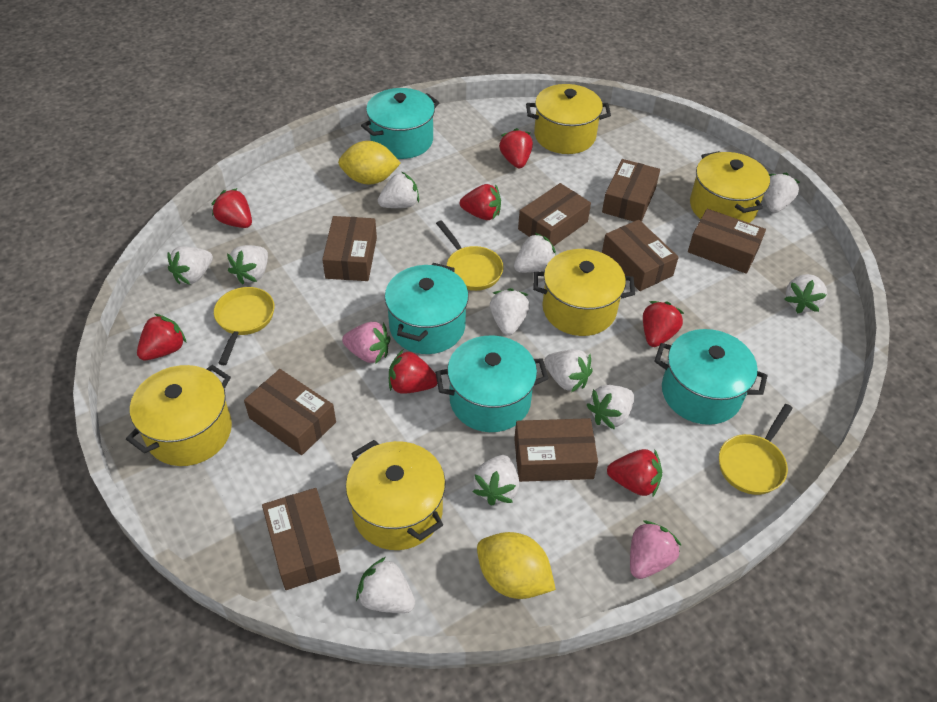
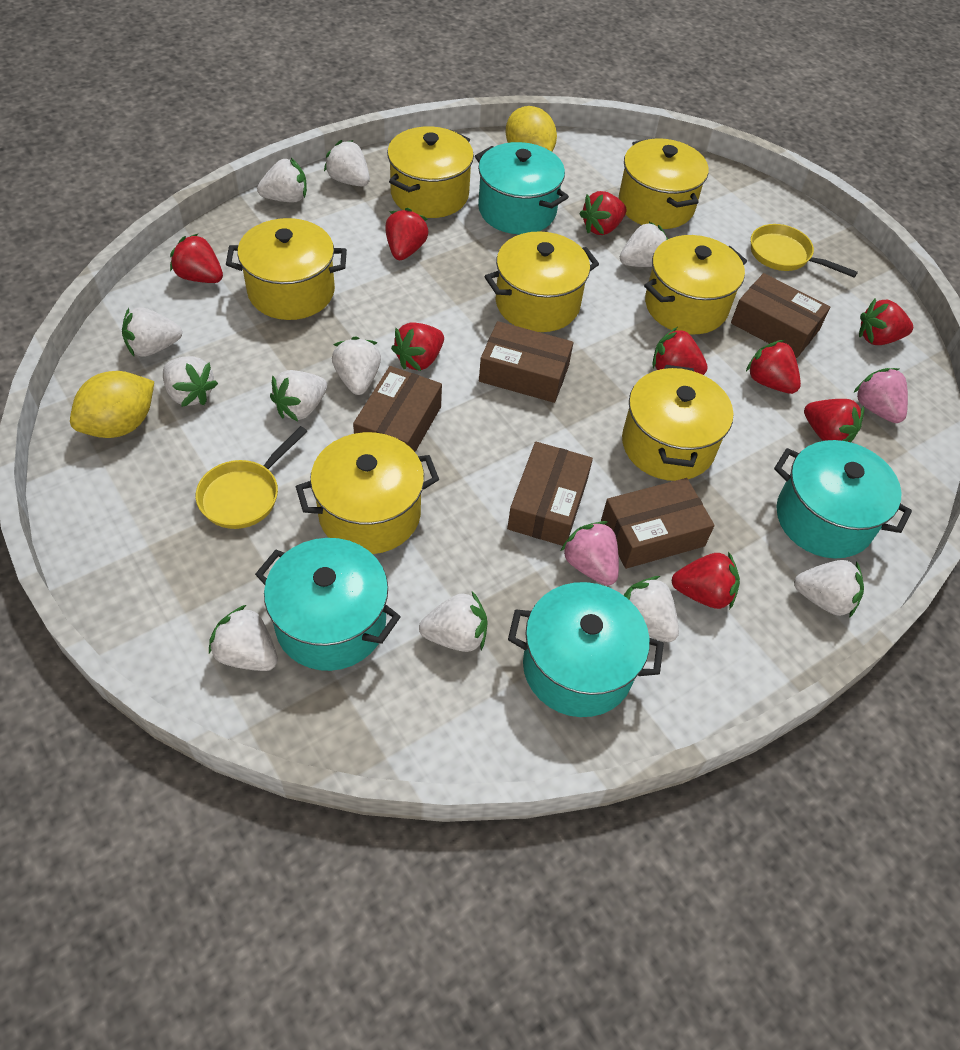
brown box: [244,369,336,455] [262,488,341,590] [322,216,377,281] [514,418,598,482] [518,183,591,246] [602,159,660,222] [602,220,679,291] [688,209,766,274] = 8 -> [353,366,442,452] [479,321,573,403] [507,442,593,546] [601,478,715,569] [731,273,830,358] = 5
red strawberry: [137,314,186,360] [211,188,252,228] [389,350,437,394] [460,184,501,220] [499,128,533,168] [607,449,662,497] [643,301,684,347] = 7 -> [170,234,223,283] [385,208,428,260] [391,322,444,371] [579,191,627,235] [652,327,708,375] [671,552,740,609] [746,340,801,394] [804,399,864,442] [859,299,913,345] = 9
yellow pan: [214,287,275,365] [436,220,504,291] [719,404,793,495] = 3 -> [196,426,308,529] [751,224,858,278] = 2
yellow pot: [126,365,232,466] [346,440,445,550] [526,84,611,154] [533,249,635,336] [690,151,770,223] = 5 -> [226,218,347,320] [296,432,439,554] [387,126,474,218] [485,231,599,332] [619,138,709,229] [622,365,733,481] [644,235,747,334] = 7

